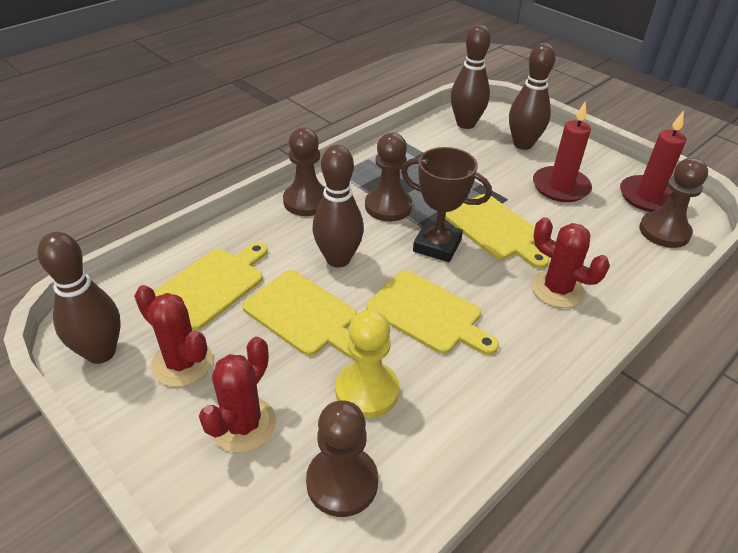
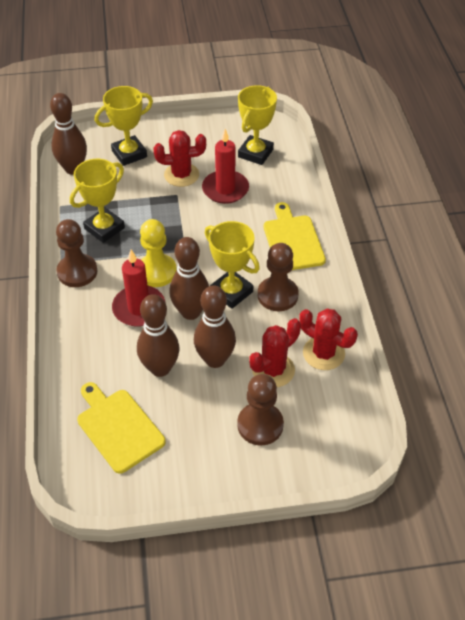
brown pawn: [283,127,325,216] [306,400,378,517] [365,133,412,222] [639,158,708,248] = 4 -> [56,219,97,287] [237,374,284,446] [258,243,299,311] = 3
brown trophy: [401,147,492,262] = 1 -> none = 0
yellow cutting board: [154,242,268,331] [242,270,357,359] [366,270,499,355] [445,194,549,269] = 4 -> [77,382,166,474] [264,202,326,270] = 2
yellow trophy: none = 0 -> [70,159,125,243] [95,86,153,166] [205,221,260,309] [238,85,277,165] = 4

